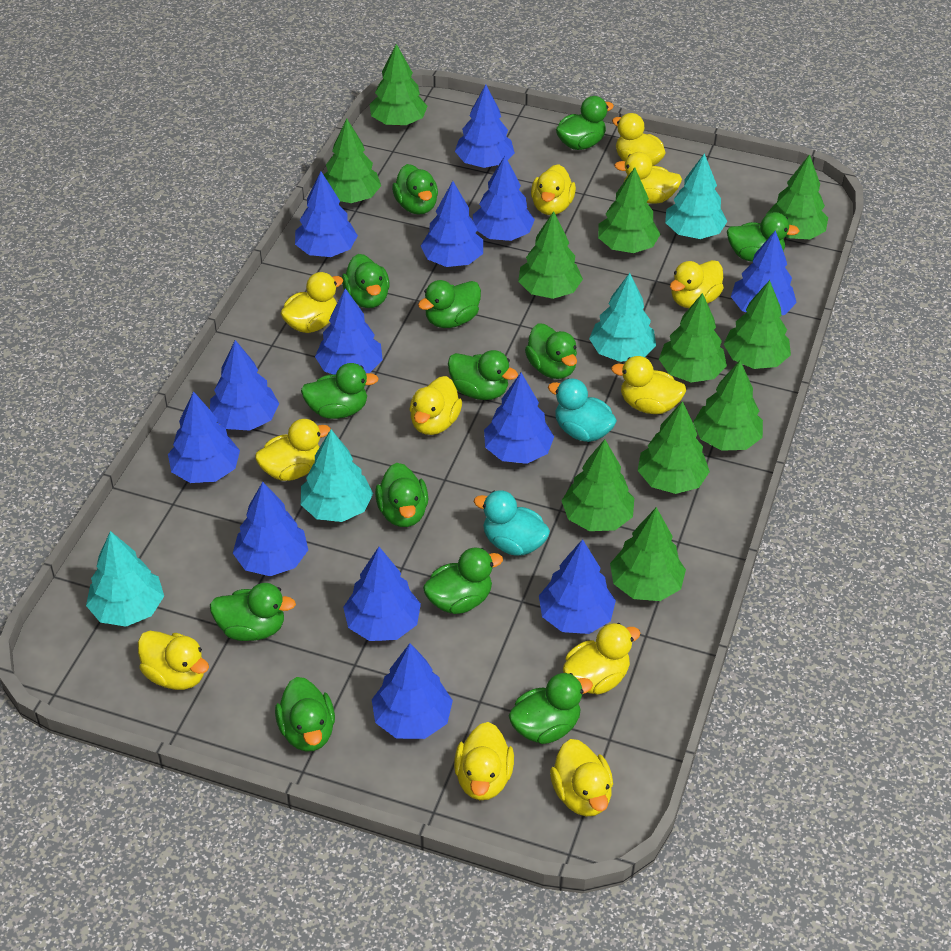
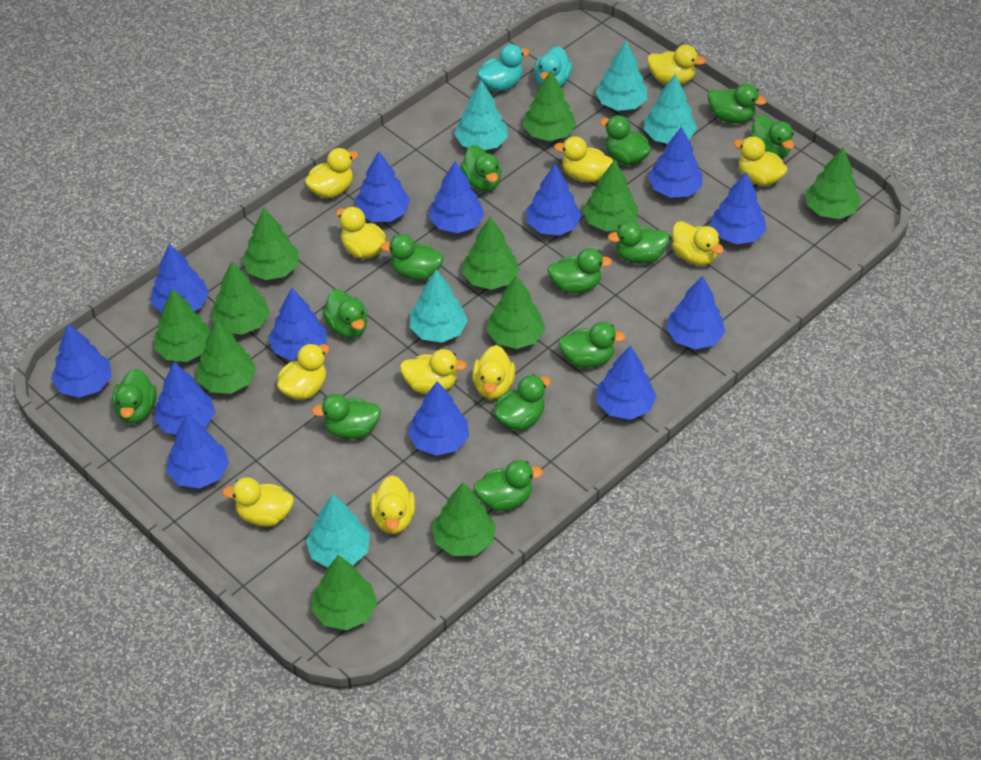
turquoise tree: [86,531,164,627] [301,429,373,522] [589,273,656,362] [665,153,727,239] = 4 -> [306,494,370,568] [410,269,468,343] [454,80,508,150] [595,41,647,111] [644,74,697,144] = 5
yellow duck: [138,631,209,690] [255,419,331,481] [280,272,343,333] [409,376,462,435] [454,722,514,800] [531,164,576,215] [550,739,613,817] [563,623,641,694] [611,356,686,414] [612,113,666,166] [614,152,682,204] [670,260,724,308] = 12 -> [222,477,294,527] [277,343,329,400] [305,148,358,198] [336,206,386,259] [370,475,416,534] [400,349,467,394] [472,345,515,399] [554,136,613,183] [647,45,706,84] [672,221,724,266] [733,136,788,186] = 11

